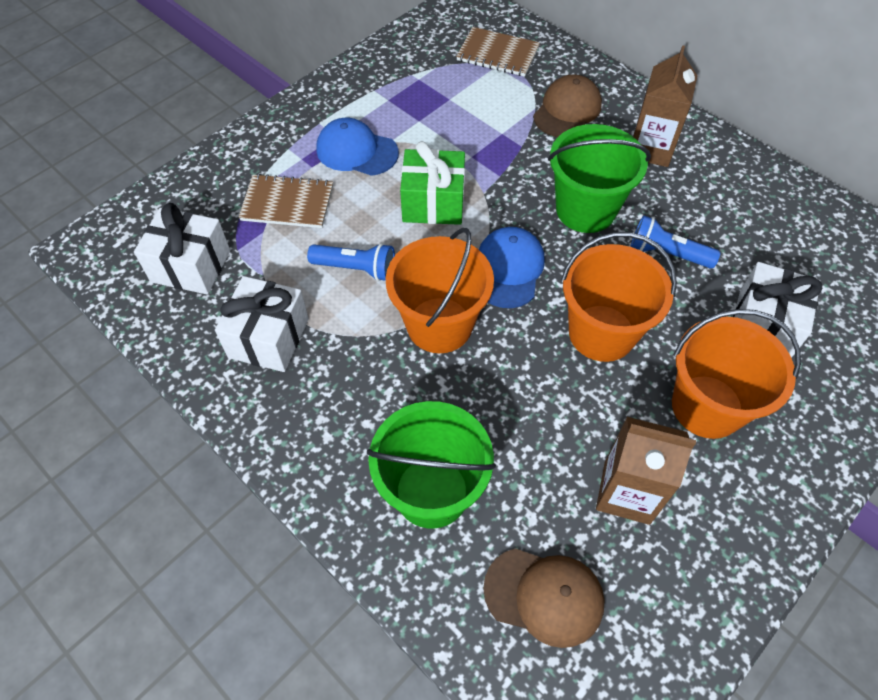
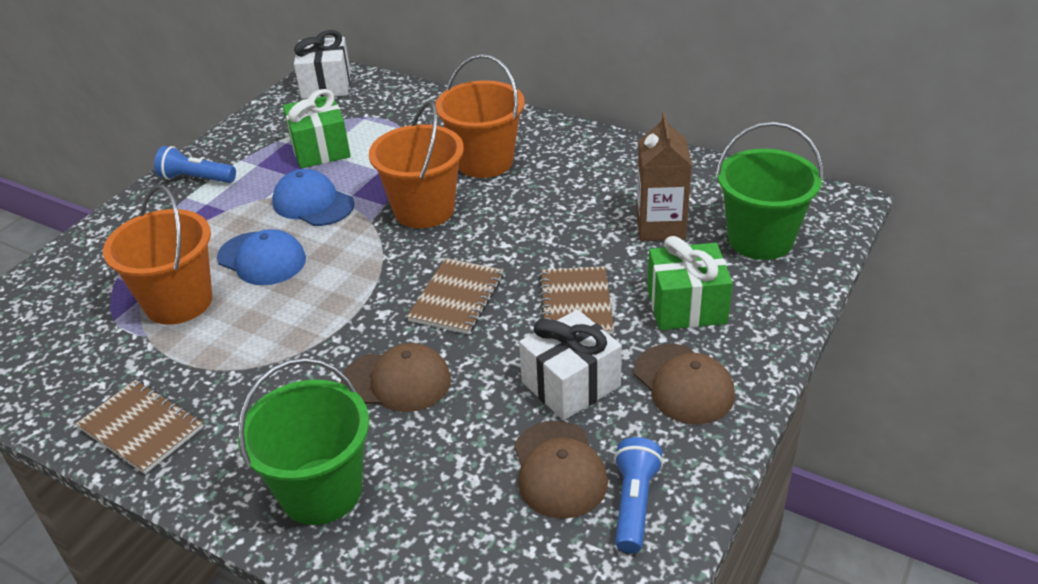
brown cap: [483,548,604,648] [533,74,602,137] = 2 -> [341,343,451,412] [514,421,608,519] [634,344,735,424] = 3
brown carton: [596,417,696,525] [633,45,698,167] = 2 -> [636,112,692,241] = 1
brown notebook: [238,174,333,228] [456,27,540,77] = 2 -> [76,380,203,474] [407,258,504,334] [539,266,614,334] = 3
green gift: [400,141,465,225] = 1 -> [283,89,351,168] [647,236,733,330] = 2
white gift: [134,203,230,294] [215,276,309,372] [733,262,822,358] = 3 -> [294,30,350,99] [519,309,622,420] = 2

